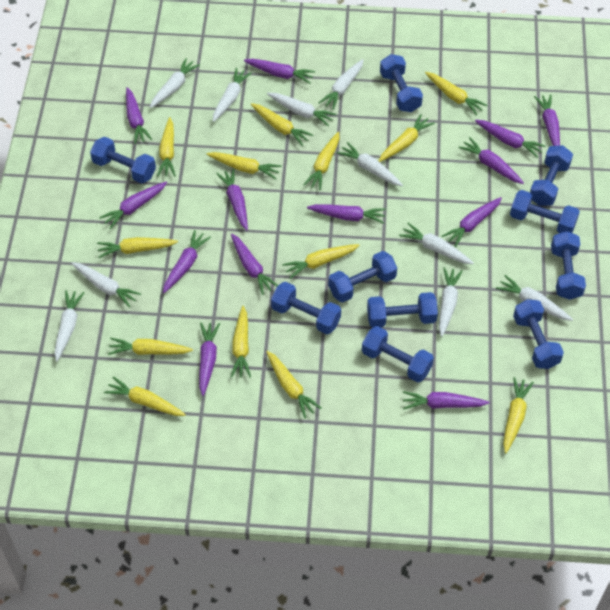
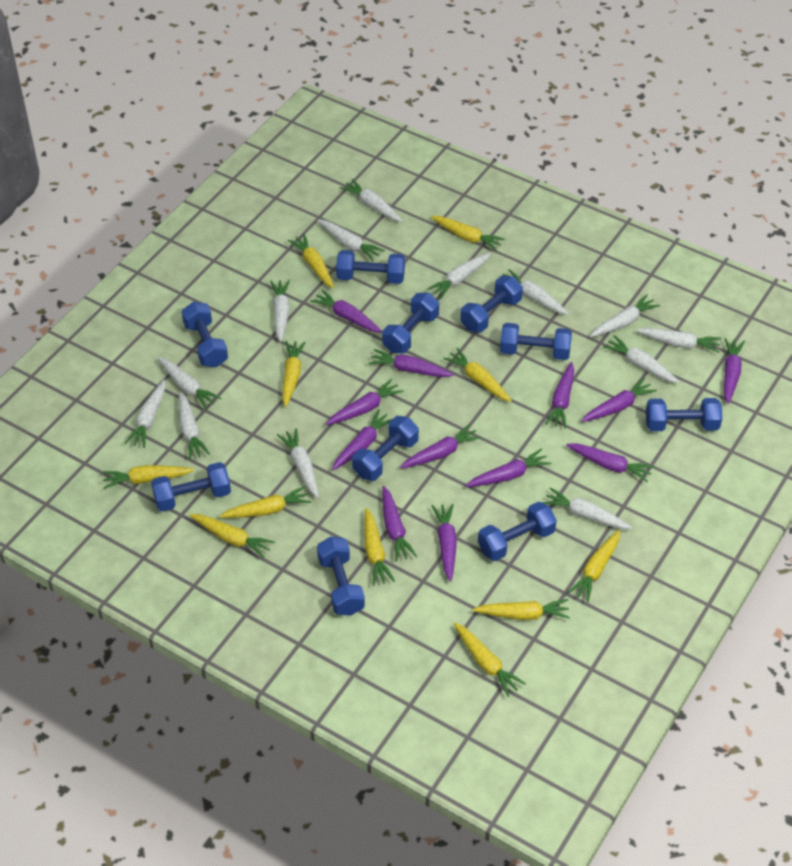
purple carrot: [99,182,167,229] [126,87,152,144] [163,230,211,293] [199,323,220,396] [216,168,248,230] [231,234,278,295] [244,59,315,84] [307,204,386,224] [403,391,489,409] [442,197,502,247] [459,137,524,184] [475,120,546,158] [534,94,560,146] = 13 -> [310,289,382,333] [326,379,404,425] [332,409,392,470] [369,349,454,377] [382,486,417,562] [400,424,482,469] [431,504,457,582] [466,449,551,487] [545,362,574,429] [566,443,654,482] [581,378,657,422] [724,338,745,404] = 12
white carrot: [54,290,85,361] [71,262,141,308] [150,58,200,108] [213,68,252,122] [267,93,336,126] [318,59,364,110] [337,142,403,186] [399,223,474,264] [439,267,463,337] [496,275,573,321] = 10 -> [125,380,166,448] [157,357,221,410] [179,391,210,460] [270,280,290,342] [277,428,319,498] [318,219,385,261] [340,178,403,222] [427,252,491,299] [503,269,569,315] [542,488,632,529] [590,294,660,337] [603,335,679,383] [636,328,721,353] = 13
yellow carrot: [97,237,178,258] [104,376,186,416] [108,338,193,355] [157,117,176,176] [207,152,282,179] [231,306,251,378] [251,103,313,146] [266,351,322,418] [282,244,360,279] [303,132,339,190] [379,114,435,162] [425,72,487,115] [503,377,534,453] = 13 -> [103,465,194,489] [189,514,275,558] [219,486,311,518] [282,341,306,407] [288,234,334,288] [364,508,395,586] [431,216,505,251] [443,348,512,402] [454,622,526,697] [473,599,570,620] [568,530,620,602] = 11

